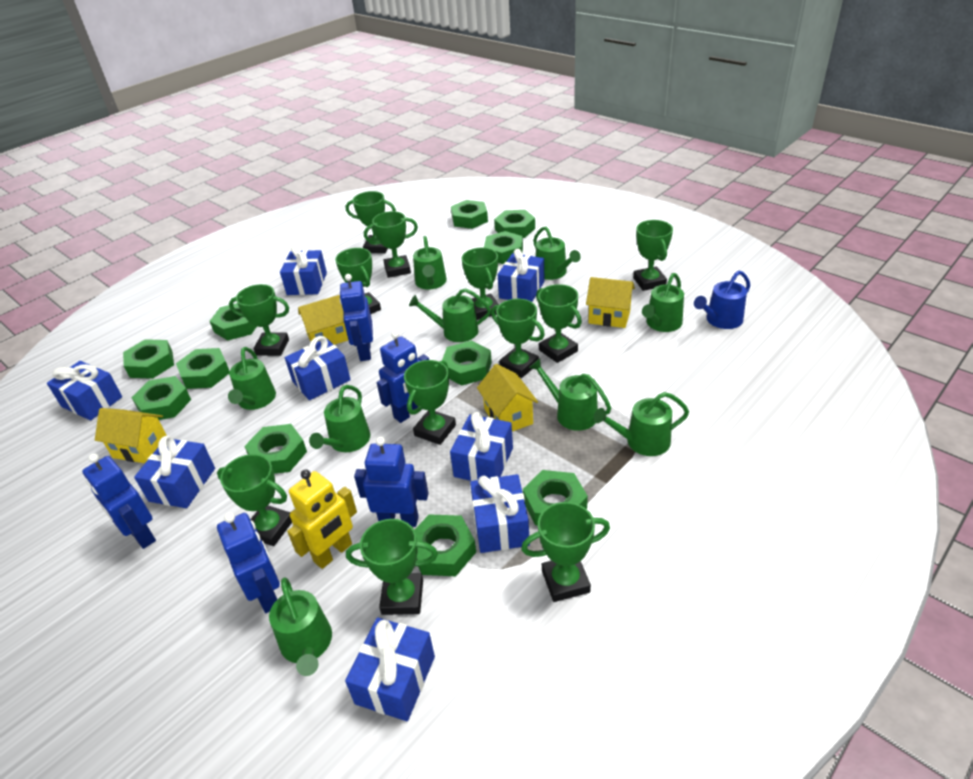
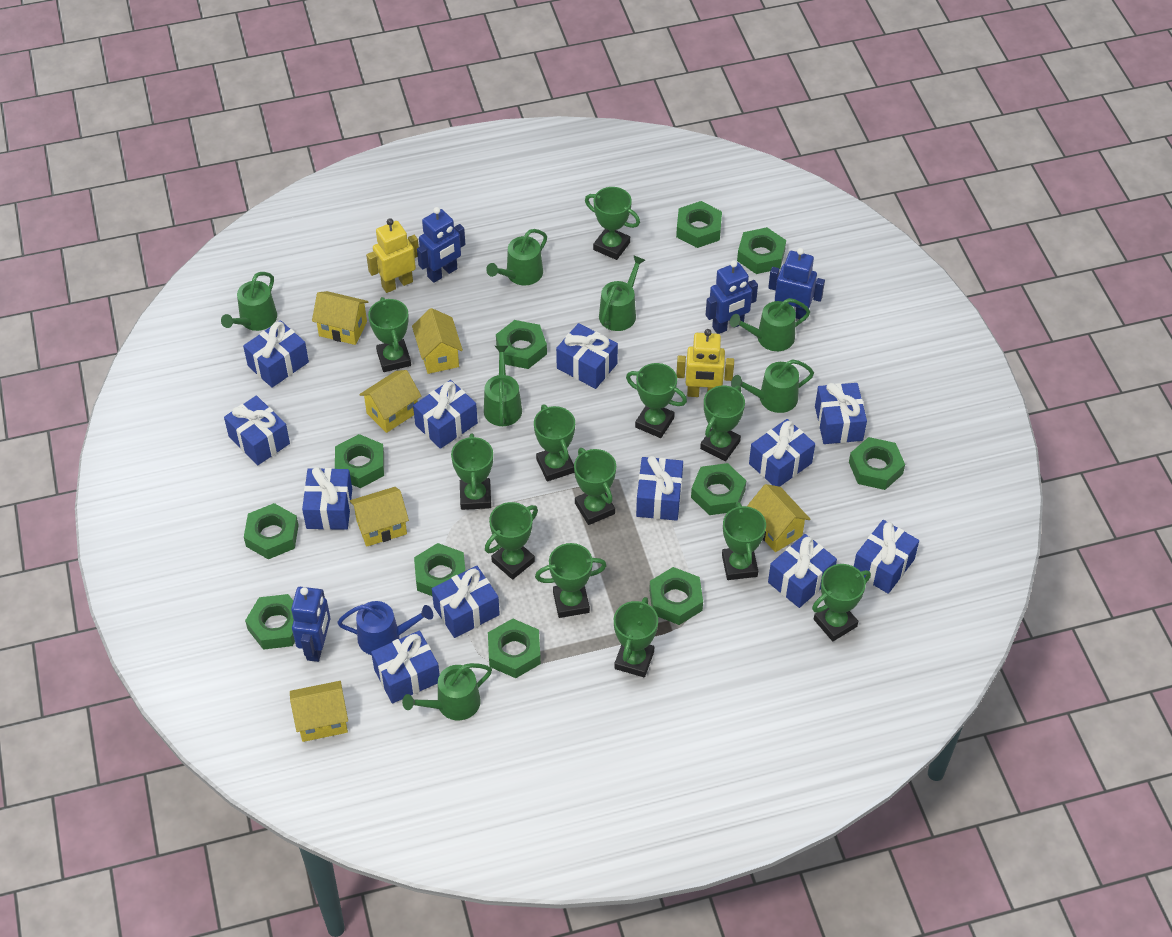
blue gift: [47,361,122,421] [134,435,215,508] [280,245,327,295] [285,336,351,400] [345,618,435,721] [450,412,513,481] [470,474,530,553] [498,249,545,302] = 8 -> [224,396,290,465] [243,320,309,388] [302,467,352,530] [371,631,440,704] [413,380,478,449] [432,566,500,638] [556,323,618,389] [636,456,683,521] [749,419,815,487] [768,534,837,608] [815,383,867,444] [854,520,919,594] = 12
blue robot: [82,454,156,549] [217,513,280,613] [340,274,373,361] [354,437,429,527] [377,331,429,423] = 5 -> [291,587,330,662] [417,207,465,283] [706,260,758,334] [768,248,825,321] = 4
green watering can: [228,347,276,410] [269,578,332,676] [309,385,371,452] [409,288,491,342] [413,236,447,290] [529,358,611,431] [533,226,581,280] [593,392,689,456] [642,273,684,332] = 9 -> [221,272,277,331] [402,663,492,720] [484,346,522,426] [486,229,547,285] [599,255,645,331] [730,298,810,351] [731,359,814,413] = 7
yellow house: [95,408,167,463] [298,295,348,345] [477,364,538,432] [586,277,635,328] = 4 -> [290,681,348,742] [312,291,368,345] [350,487,409,547] [359,370,421,433] [412,308,463,374] [747,484,810,552] = 6
yellow robot: [287,469,357,569] = 1 -> [366,218,419,293] [676,329,734,397] = 2

